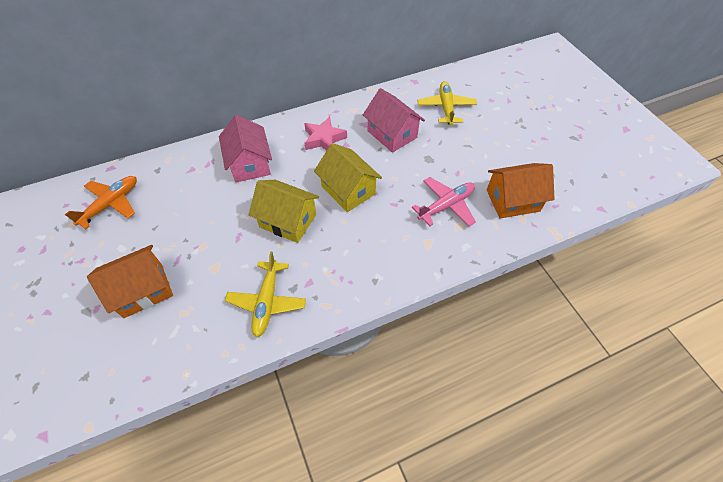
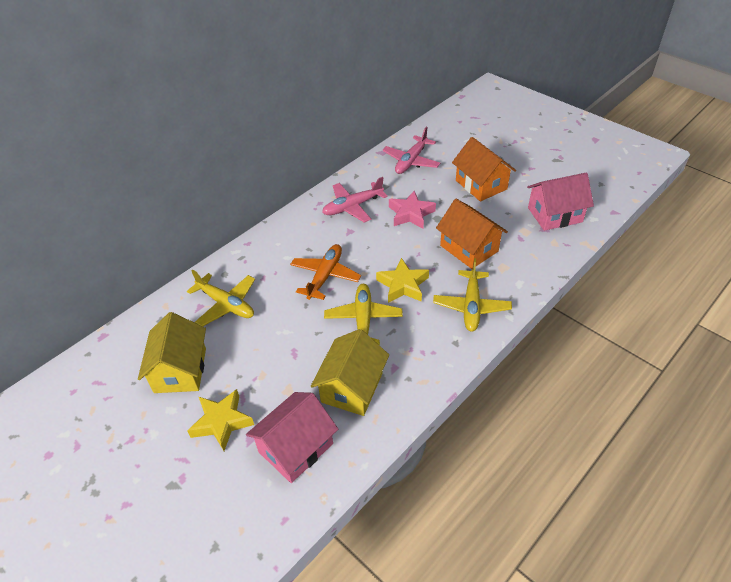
pink plane: [412,177,476,226] = 1 -> [322,177,388,222] [382,126,441,174] = 2
yellow plane: [225,251,306,338] [417,81,477,126] = 2 -> [187,270,255,326] [324,284,403,345] [433,258,512,332] = 3
yellow star: none = 0 -> [187,389,254,451] [376,258,429,303] = 2

